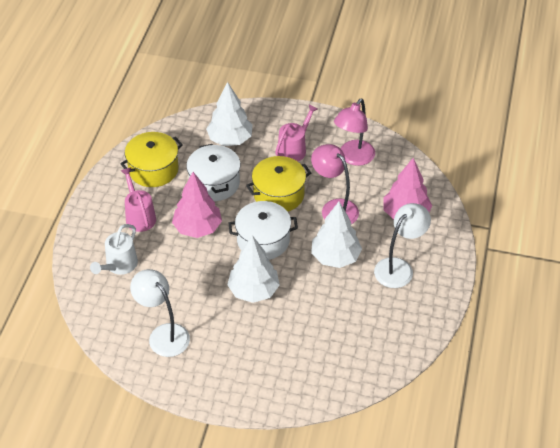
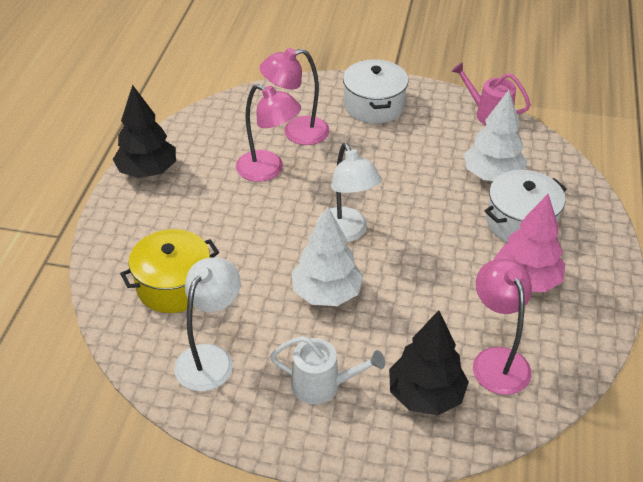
black tree: none = 0 -> [113,85,176,178] [389,310,469,415] = 2
pink lamp: [311,144,359,224] [334,99,375,166] = 2 -> [236,84,301,182] [260,48,330,145] [473,259,532,395] = 3
pink tree: [172,172,222,238] [383,158,432,219] = 2 -> [494,194,565,292] = 1
pink watering can: [121,168,156,232] [275,104,318,162] = 2 -> [452,62,531,125] = 1
white tree: [206,82,253,146] [227,235,280,303] [311,202,362,268] = 3 -> [291,207,363,306] [464,90,527,181] = 2
yellow pot: [120,132,183,187] [246,156,311,212] = 2 -> [120,229,219,313] = 1

